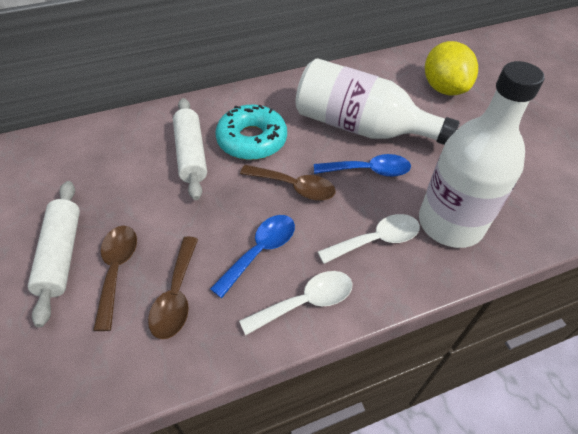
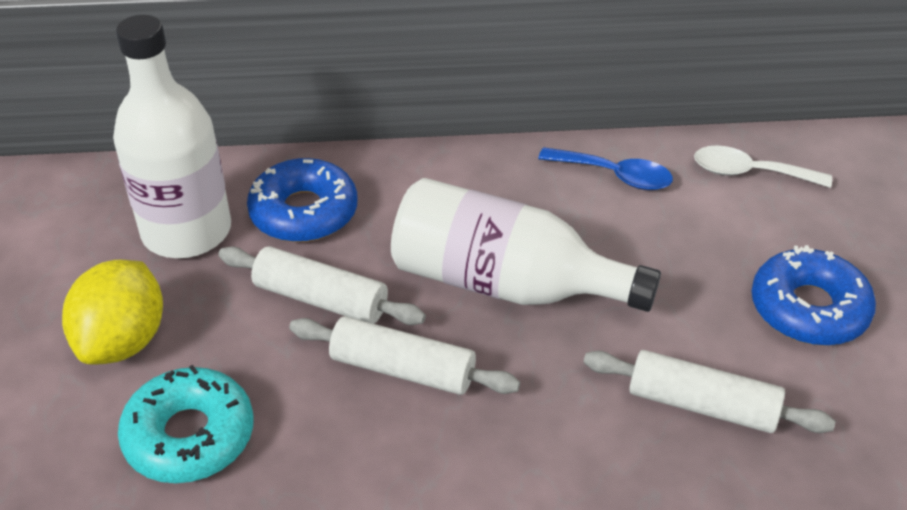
blue donut: none = 0 -> [247,158,358,242] [752,245,876,346] = 2
blue spoon: [210,215,295,298] [314,154,411,177] = 2 -> [538,147,673,190] = 1
brown spoon: [93,226,137,331] [148,237,198,339] [240,165,336,201] = 3 -> none = 0
white rolling pin: [28,181,80,327] [173,98,207,200] = 2 -> [218,246,426,325] [289,316,520,395] [584,350,836,433] = 3
white spoon: [239,271,353,335] [318,214,420,264] = 2 -> [694,145,832,188] = 1

